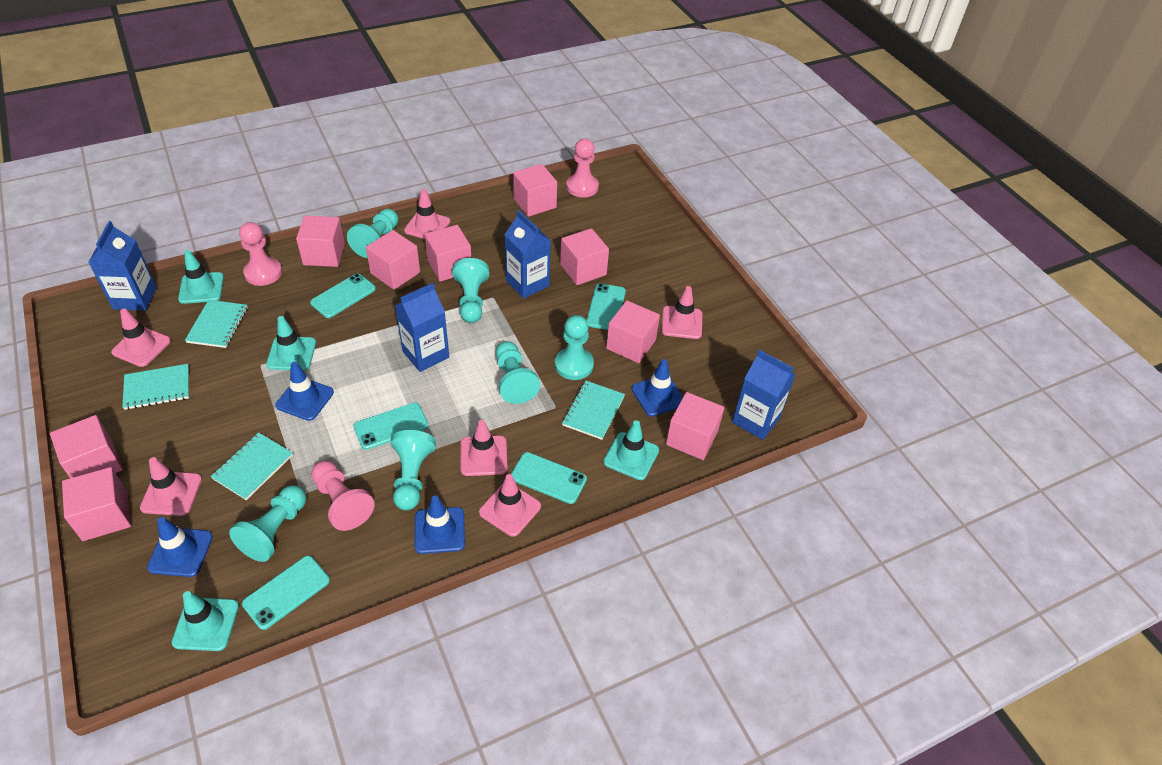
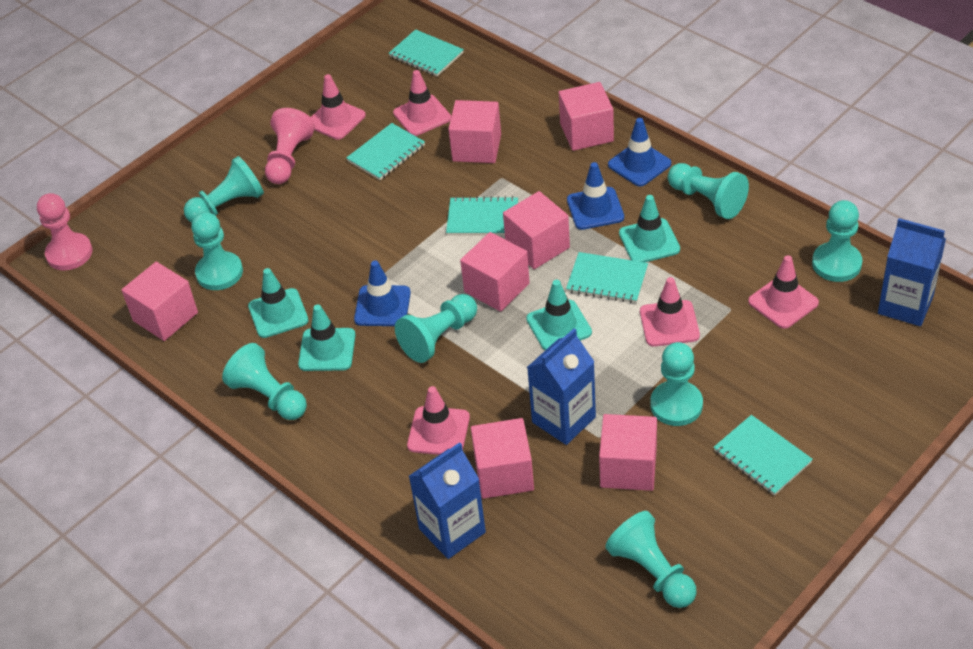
blue carton: [88,221,157,311] [395,283,449,372] [504,210,551,298] [732,350,796,440] = 4 -> [409,442,486,559] [527,328,596,445] [878,218,946,326] = 3
blue traffic cone: [147,517,213,577] [275,362,334,421] [415,496,465,554] [632,359,683,416] = 4 -> [354,260,411,326] [567,162,624,230] [608,118,671,187] = 3
pink cube: [50,415,123,478] [62,467,131,541] [296,216,345,267] [366,230,420,290] [424,225,472,282] [513,164,557,217] [560,228,609,285] [606,301,660,363] [666,392,724,460] = 9 -> [122,262,198,341] [448,100,501,163] [460,232,530,312] [471,418,534,499] [503,191,570,269] [559,82,614,151] [599,414,657,491] = 7
pink pawn: [239,222,282,286] [311,461,374,531] [566,139,599,197] = 3 -> [37,193,92,270] [265,108,315,184] = 2
pink traffic cone: [111,309,171,367] [140,457,202,516] [404,189,450,239] [461,420,507,476] [479,474,541,537] [661,286,702,339] = 6 -> [310,74,366,140] [393,70,451,136] [407,386,470,455] [640,277,700,347] [748,255,819,329] = 5
turquoise notebook: [122,364,189,410] [185,300,248,348] [211,432,293,500] [562,380,625,440] = 4 -> [346,123,425,180] [389,29,464,76] [446,196,518,236] [566,252,648,303] [714,415,813,496] = 5
turquoise pawn: [229,485,306,562] [347,209,399,258] [391,430,436,510] [452,258,489,323] [496,341,540,404] [555,315,594,380] = 6 -> [184,156,264,223] [191,212,243,290] [222,343,307,420] [395,294,477,363] [605,511,697,608] [650,342,703,426] [668,163,749,219] [812,200,862,282] = 8
turquoise phone: [242,555,330,630] [310,273,376,318] [353,402,429,450] [511,452,587,504] [587,283,626,330] = 5 -> none = 0

